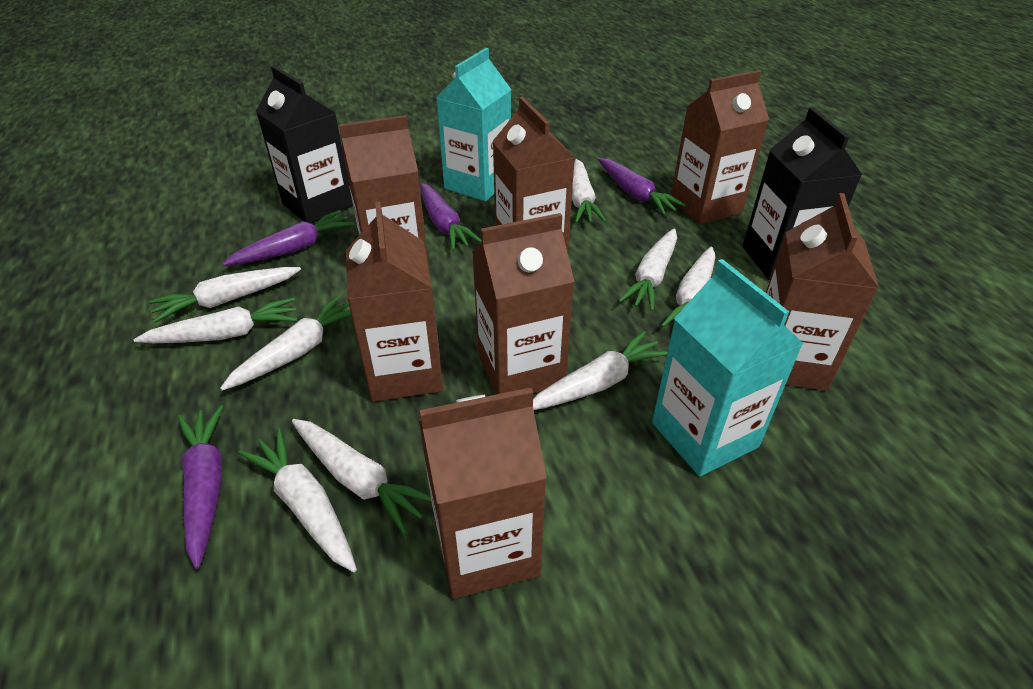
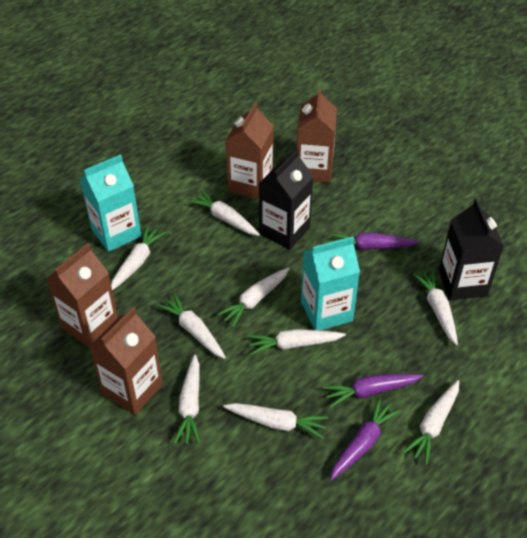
brown carton: [339,115,429,269] [346,202,443,402] [419,388,547,599] [472,213,574,395] [492,97,575,253] [671,70,769,225] [766,193,879,391] = 7 -> [46,243,118,348] [89,307,163,415] [226,102,274,199] [296,88,337,183] = 4
purple carrot: [177,405,223,569] [222,210,354,266] [420,183,481,250] [598,158,686,215] = 4 -> [323,374,423,408] [330,233,419,250] [330,397,401,480] = 3

